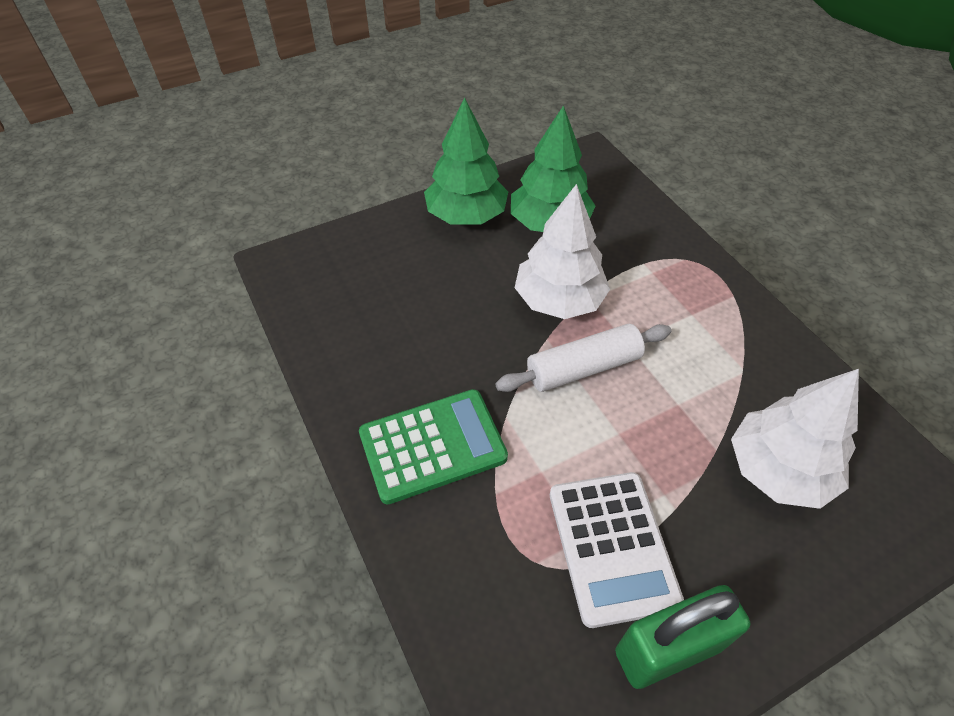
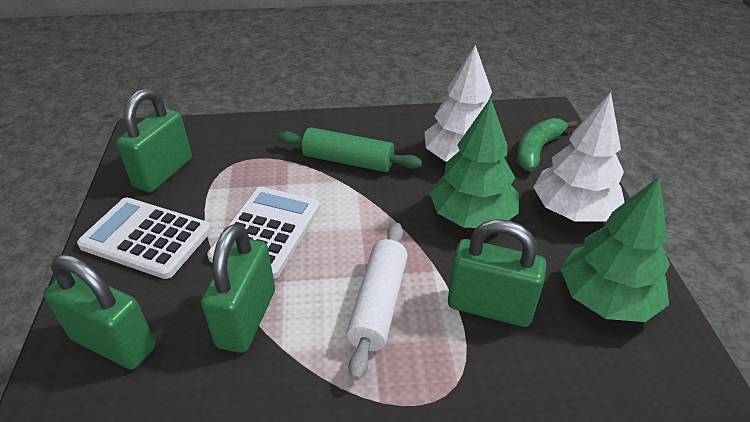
green banana: none = 0 -> [517,118,577,171] = 1
green calculator: [359,389,508,505] = 1 -> none = 0
green padlock: [615,585,750,689] = 1 -> [44,254,155,370] [116,88,192,192] [201,224,275,353] [448,219,547,327] = 4
green rolling pin: none = 0 -> [278,127,422,172] = 1
white calculator: [550,472,684,628] = 1 -> [77,198,211,279] [207,187,320,279] = 2

